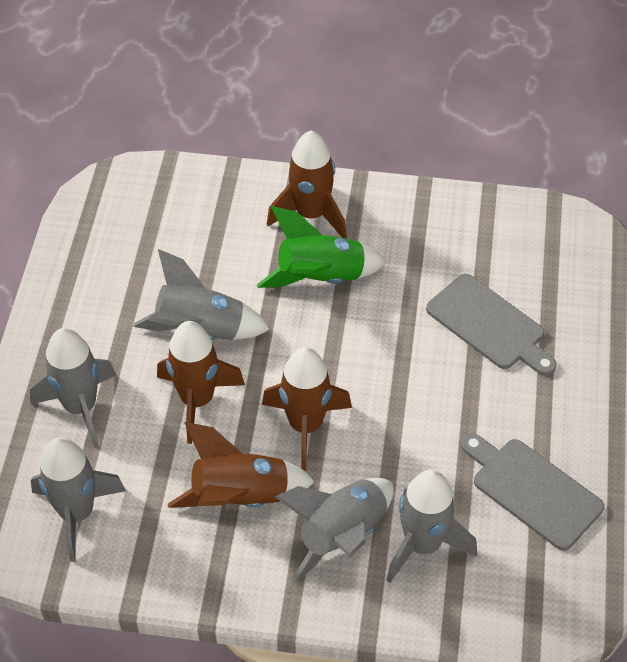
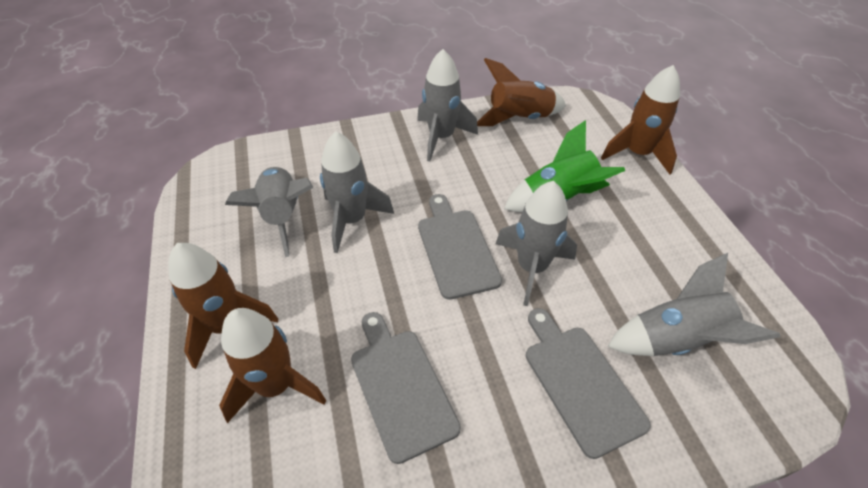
grey cutting board: [426,274,557,376] [461,433,604,551] = 2 -> [351,312,461,464] [418,194,502,300] [526,308,651,459] = 3

